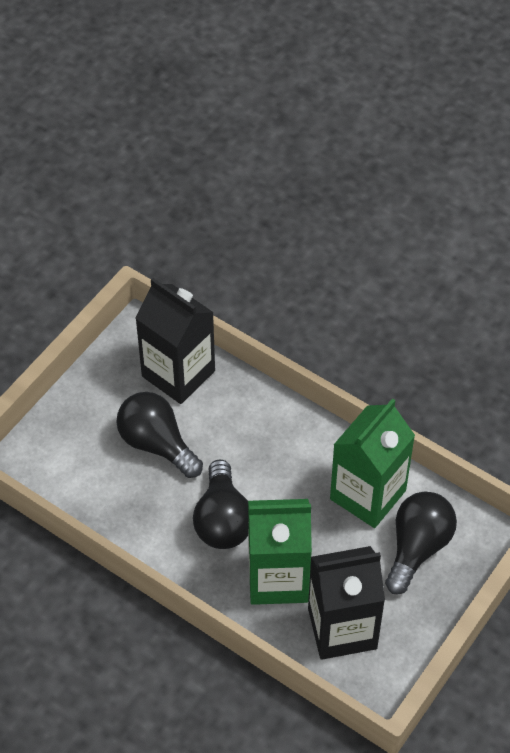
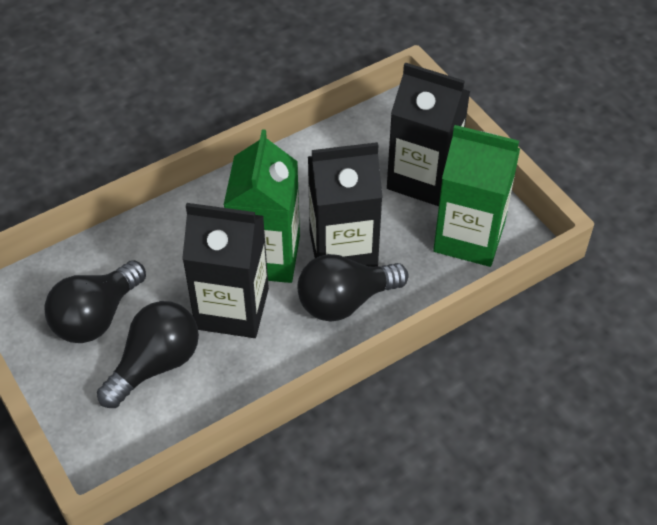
black carton: [135,278,215,404] [308,546,385,660] = 2 -> [182,203,269,338] [308,142,383,267] [387,62,470,206] = 3

